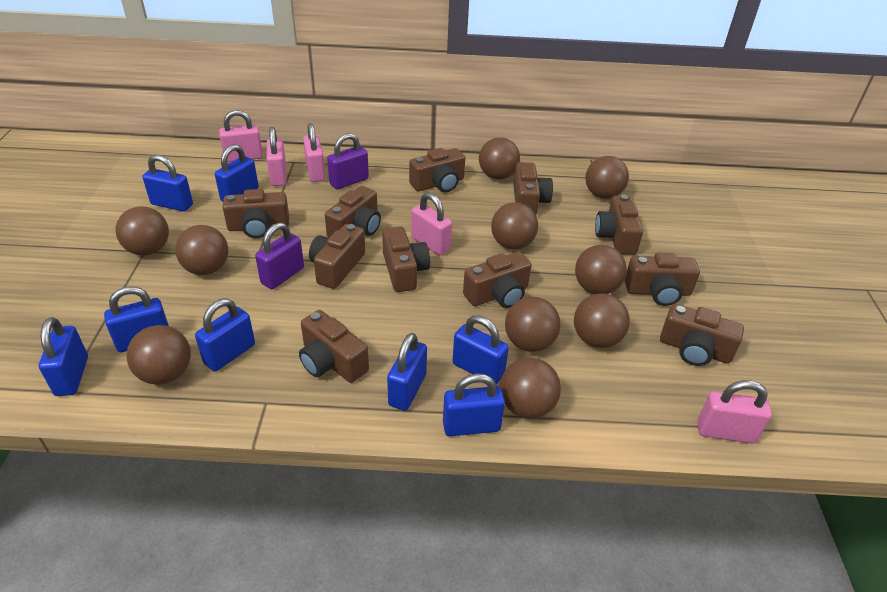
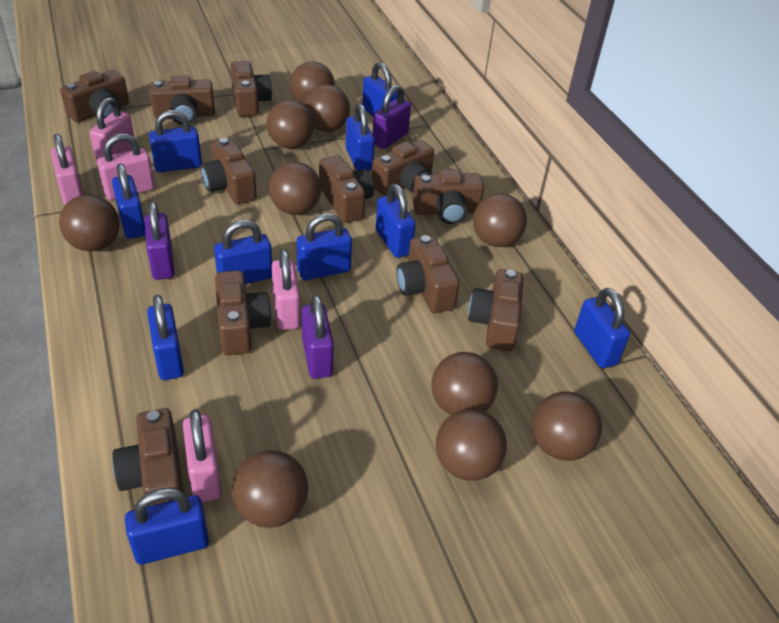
blue padlock: [39,317,88,396] [104,286,169,352] [142,155,193,212] [195,298,255,371] [215,144,258,201] [387,333,427,411] [443,374,505,436] [452,315,509,384] = 8 -> [112,164,146,239] [125,488,209,565] [147,295,184,380] [149,110,202,172] [214,220,272,284] [297,213,352,280] [346,103,375,171] [362,62,397,117] [376,184,416,258] [574,288,630,368] = 10
purple padlock: [255,223,304,289] [327,133,369,189] = 2 -> [145,202,174,280] [302,295,334,379] [372,85,411,149] = 3

